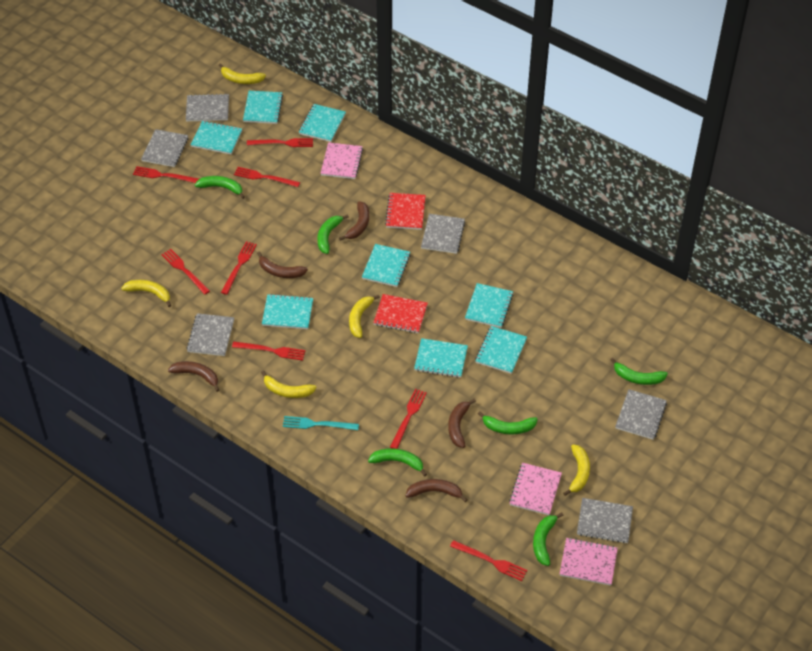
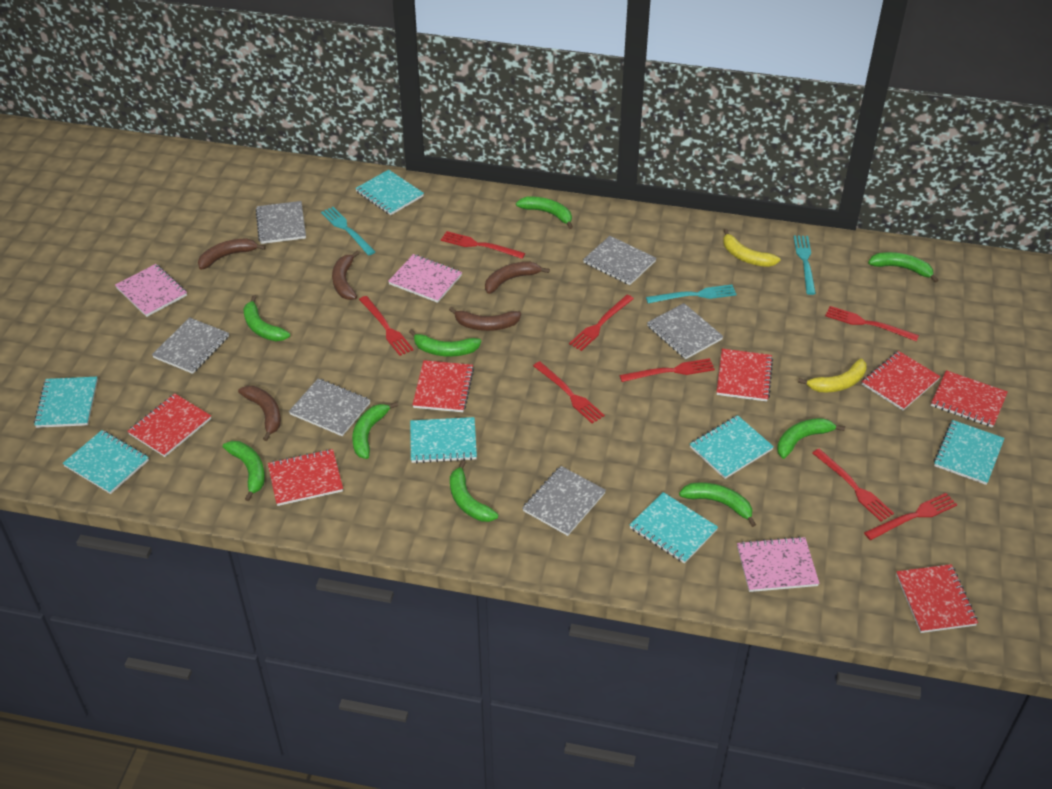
green banana: [195,176,245,199] [317,214,349,254] [368,448,427,477] [478,411,538,434] [533,512,564,566] [610,358,668,385] = 6 -> [223,441,265,501] [243,295,290,341] [352,402,398,459] [409,329,481,357] [450,460,498,522] [516,197,573,229] [679,482,756,527] [777,418,845,459] [868,252,939,283] = 9
red notebook: [373,294,428,333] [385,193,426,230] = 2 -> [127,393,211,457] [268,449,343,506] [412,360,474,412] [717,349,773,402] [862,351,941,410] [896,564,978,633] [931,370,1008,428] = 7
turquoise fork: [283,416,359,430] = 1 -> [321,207,375,256] [646,285,737,303] [794,236,816,295] = 3
turquoise notebook: [191,121,242,155] [243,91,283,124] [262,294,313,329] [299,104,346,142] [362,244,411,287] [414,338,468,378] [465,283,513,328] [475,326,527,374] = 8 -> [34,377,98,428] [63,430,149,494] [355,170,424,215] [410,417,477,463] [630,492,718,564] [690,415,774,479] [934,420,1005,485] = 7
yellow banana: [121,280,172,307] [219,63,266,84] [261,370,316,398] [349,295,380,338] [563,444,590,496] = 5 -> [723,229,780,267] [798,359,867,392] = 2

